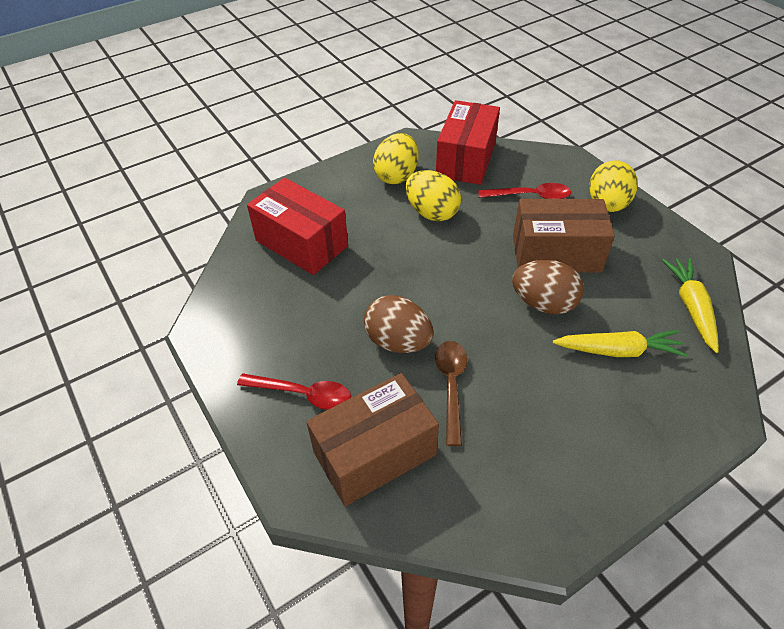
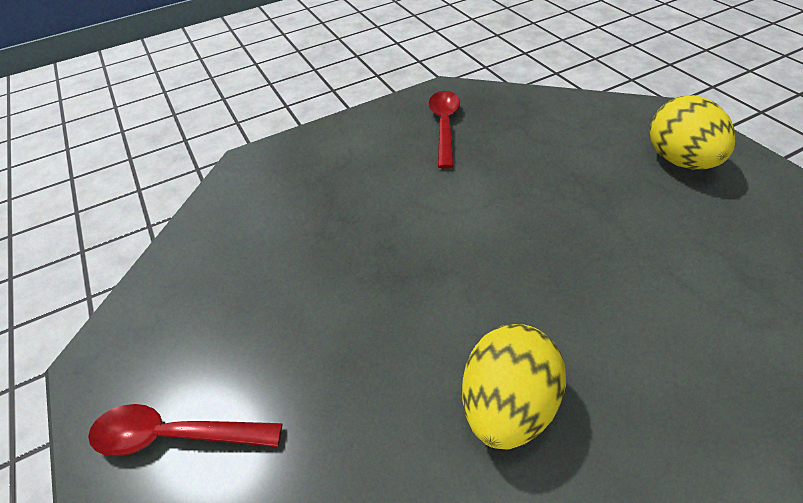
brown box: [307,373,439,506] [513,199,615,273] = 2 -> none = 0
brown egg: [364,295,433,353] [512,260,584,314] = 2 -> none = 0
brown spoon: [435,341,467,446] = 1 -> none = 0
red box: [247,178,348,275] [436,100,500,185] = 2 -> none = 0
yellow carrot: [553,330,687,357] [662,258,719,353] = 2 -> none = 0
yellow egg: [373,133,418,184] [405,170,461,221] [589,161,638,212] = 3 -> [462,324,566,449] [650,95,736,170] = 2

